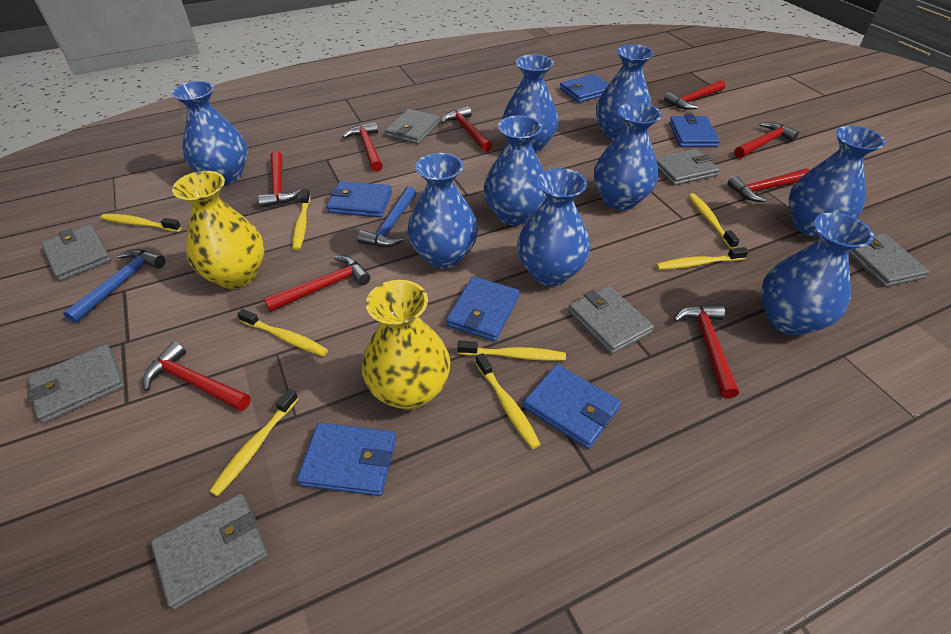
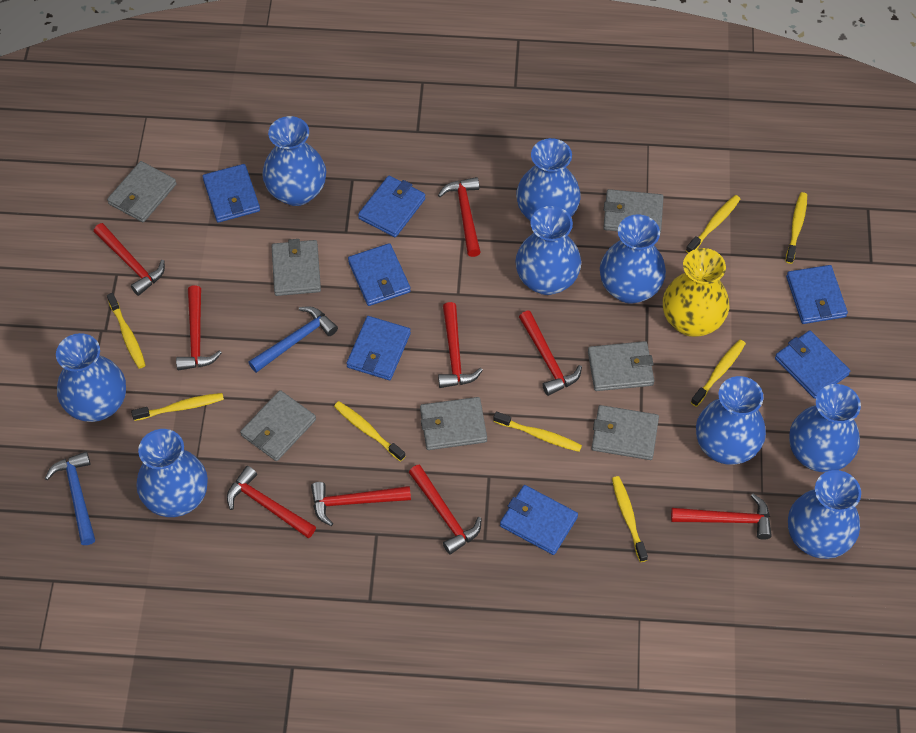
blue wallet: [297,423,396,496] [327,181,392,218] [446,277,519,341] [523,364,621,449] [559,74,609,103] [669,114,720,147] = 6 -> [203,164,260,223] [346,316,411,380] [348,243,411,306] [358,176,426,237] [500,485,578,555] [775,330,850,399] [786,265,848,324] = 7
yellow vase: [172,171,265,289] [362,280,450,410] = 2 -> [663,248,729,337] = 1

